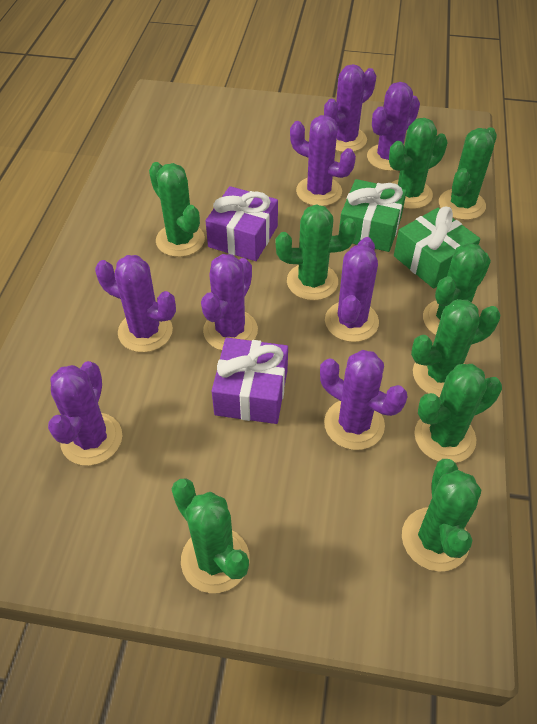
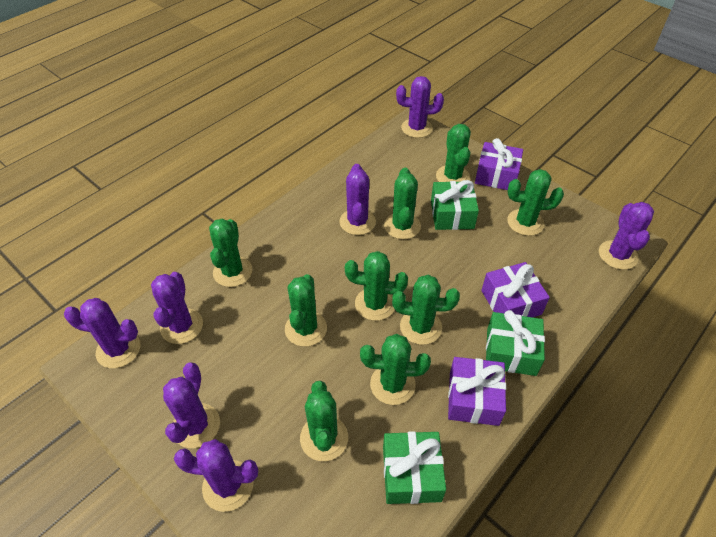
green gift: [339,179,407,252] [394,206,480,289] = 2 -> [383,431,446,504] [431,180,479,230] [486,310,545,376] = 3
purple cactus: [48,361,122,466] [95,255,176,352] [201,254,258,350] [290,115,356,206] [320,350,408,450] [324,64,376,152] [325,237,379,342] [367,82,420,171] = 8 -> [64,298,140,368] [151,272,203,344] [163,362,220,448] [174,439,258,512] [339,164,376,235] [396,76,444,138] [599,202,654,270] = 7
purple gift: [206,186,278,261] [212,338,288,424] = 2 -> [448,357,506,426] [475,138,523,190] [481,262,550,317] = 3

